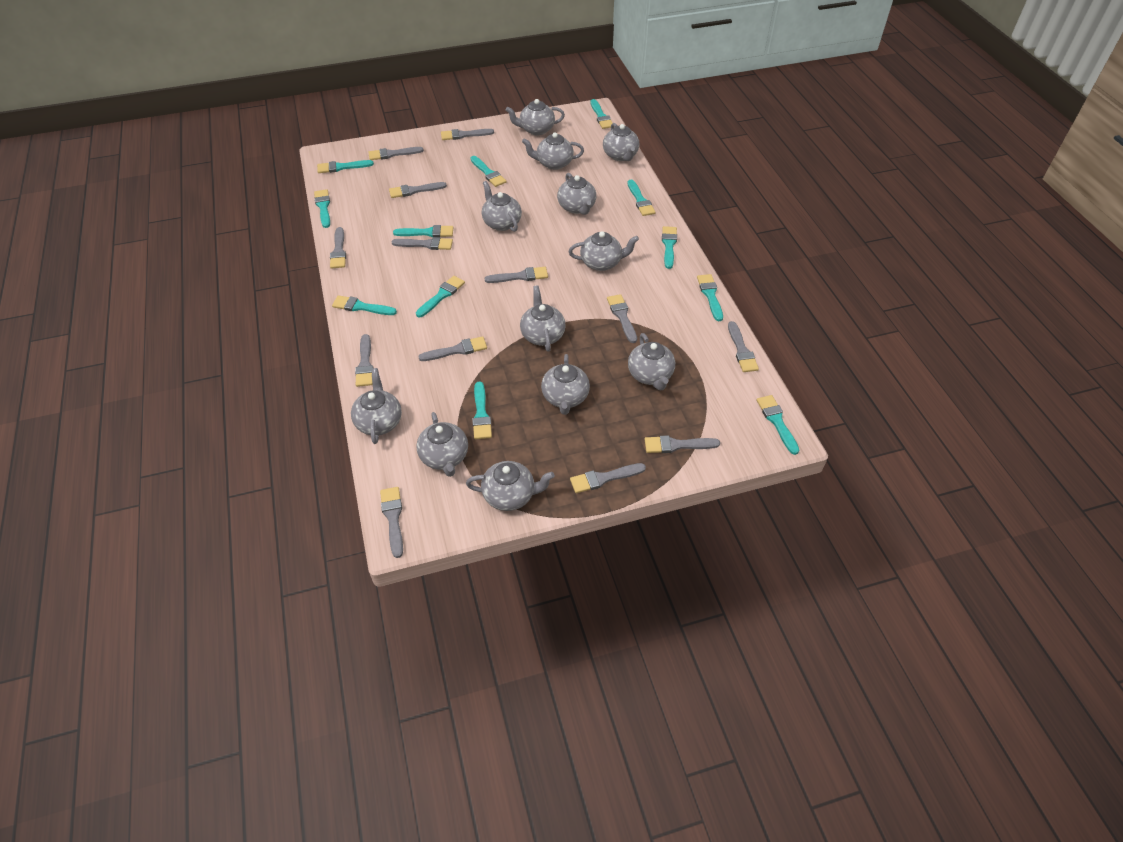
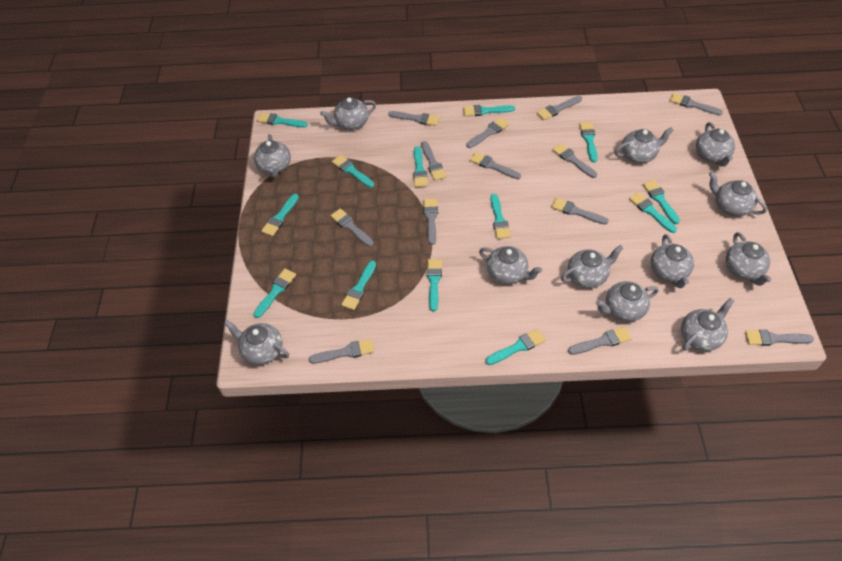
turquoise brush: [314,189,330,228] [317,160,374,173] [332,295,397,315] [393,225,453,237] [416,276,465,317] [471,156,506,187] [472,382,492,439] [590,99,612,129] [628,180,656,216] [662,226,677,269] [697,274,723,321] [757,395,799,455] = 12 -> [253,269,296,318] [257,112,308,128] [261,194,299,236] [332,155,374,188] [341,261,376,310] [413,146,428,187] [427,259,442,311] [463,105,515,116] [486,329,546,365] [491,194,511,239] [580,122,598,162] [629,192,677,233] [643,180,680,224] = 13

